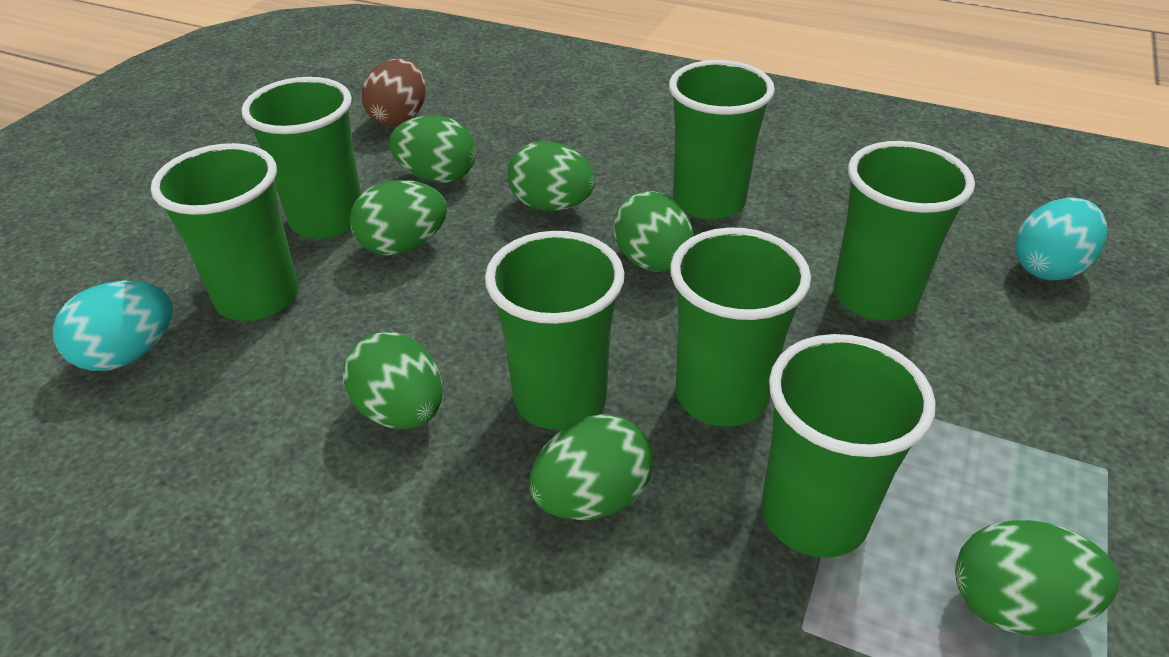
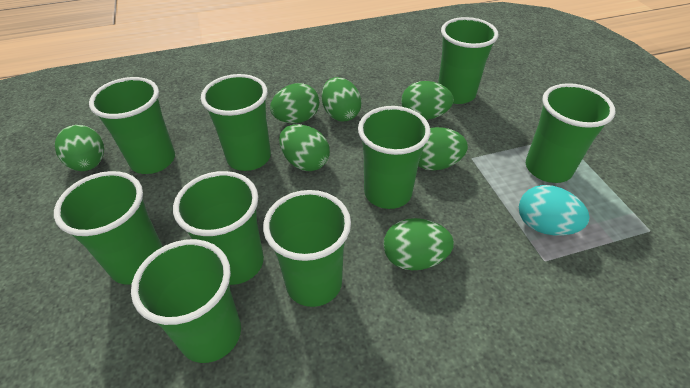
brown egg: [361,59,426,127] = 1 -> none = 0
green cup: [151,143,298,321] [241,77,361,239] [485,231,624,430] [669,60,775,220] [670,227,811,427] [762,334,936,558] [834,141,975,320] = 7 -> [54,171,163,285] [89,77,175,174] [131,239,241,363] [173,171,264,285] [201,74,271,171] [263,190,351,307] [358,106,431,209] [438,17,498,104] [526,83,616,183] = 9
turquoise egg: [53,281,173,371] [1016,198,1107,281] = 2 -> [519,185,590,235] = 1

